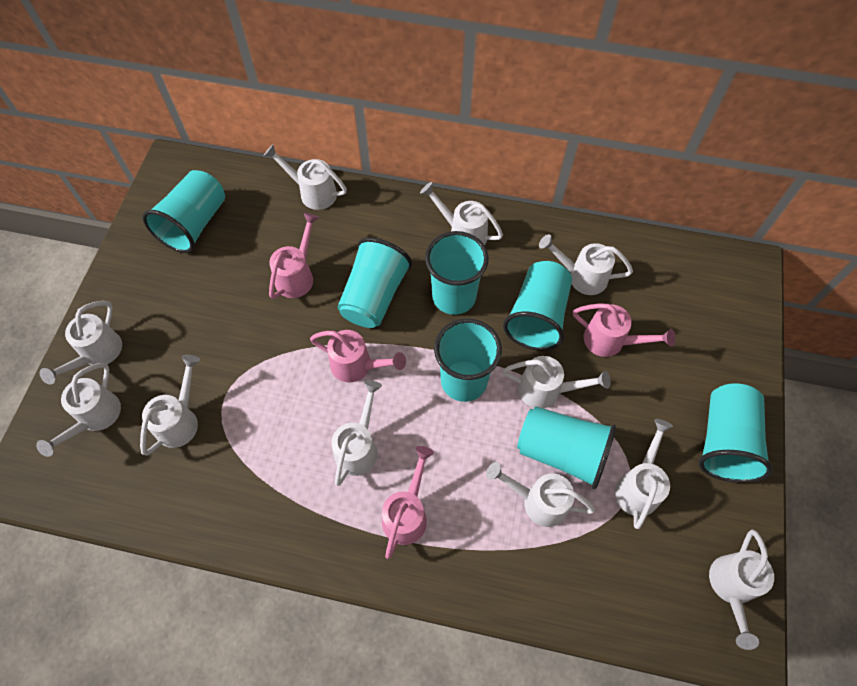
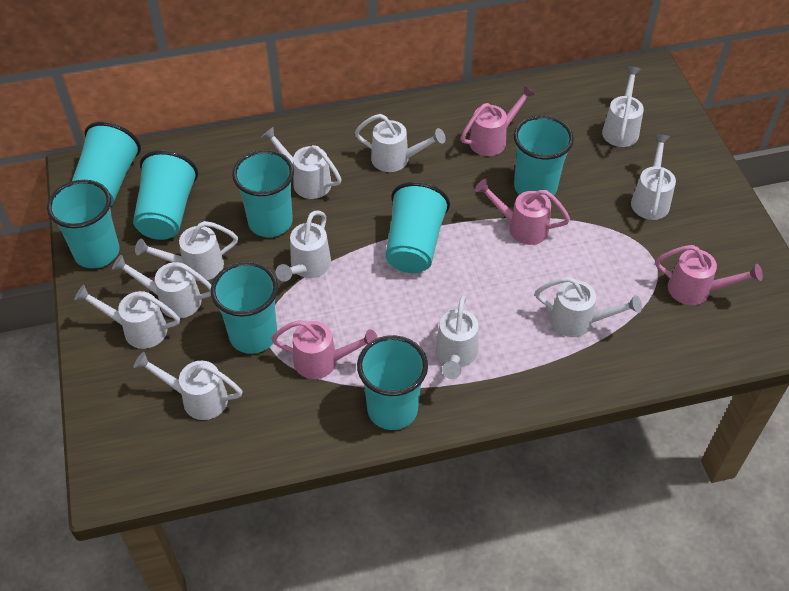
turquoise cup: [142,170,225,253] [338,237,412,328] [425,231,489,315] [434,318,502,402] [503,261,572,351] [517,406,616,489] [698,383,773,483] = 7 -> [47,180,119,268] [72,122,141,206] [133,150,198,240] [211,262,278,354] [232,150,294,237] [357,335,428,430] [385,182,450,273] [514,115,574,199] = 8

